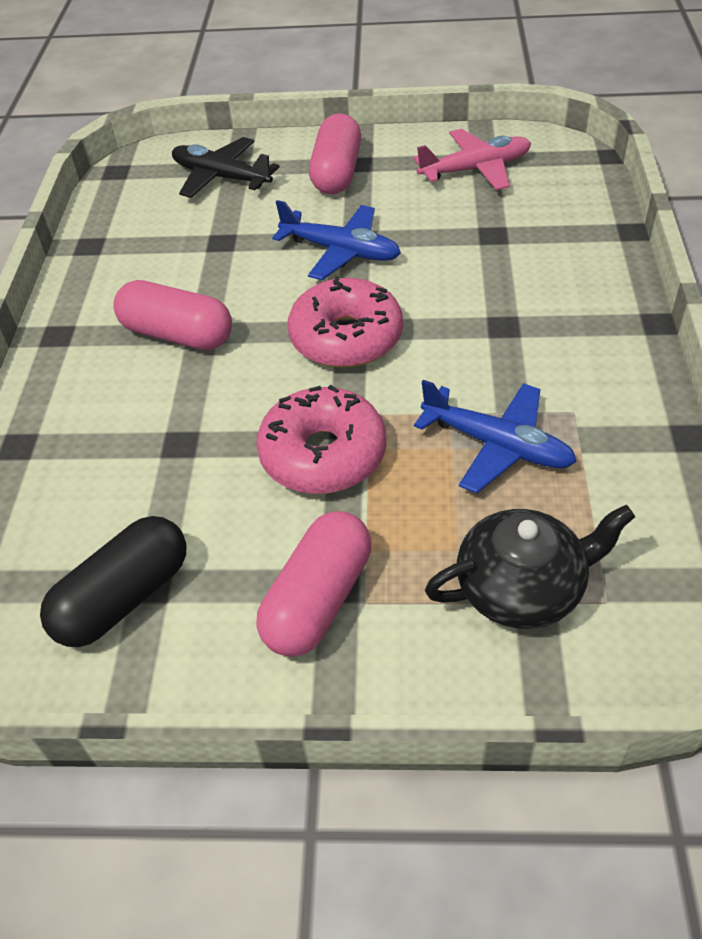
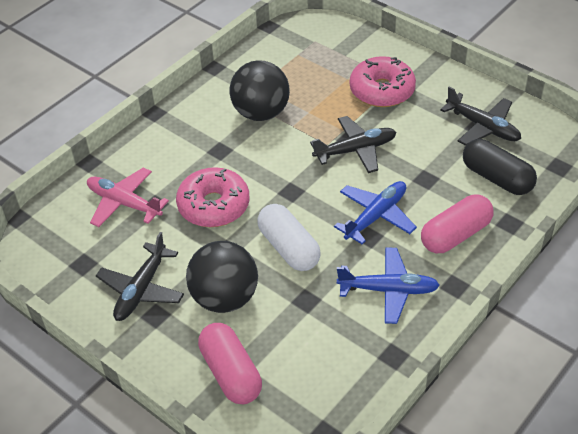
black ball: none = 0 -> [186,241,258,313] [229,61,290,121] = 2
black plane: [172,137,280,198] = 1 -> [96,232,184,321] [310,116,397,173] [440,86,521,146] = 3
black teapot: [425,505,635,629] = 1 -> none = 0
pink capsule: [114,280,232,350] [257,511,371,657] [309,113,361,194] = 3 -> [198,323,262,404] [421,195,493,253] = 2
white capsule: none = 0 -> [257,204,321,271] = 1

